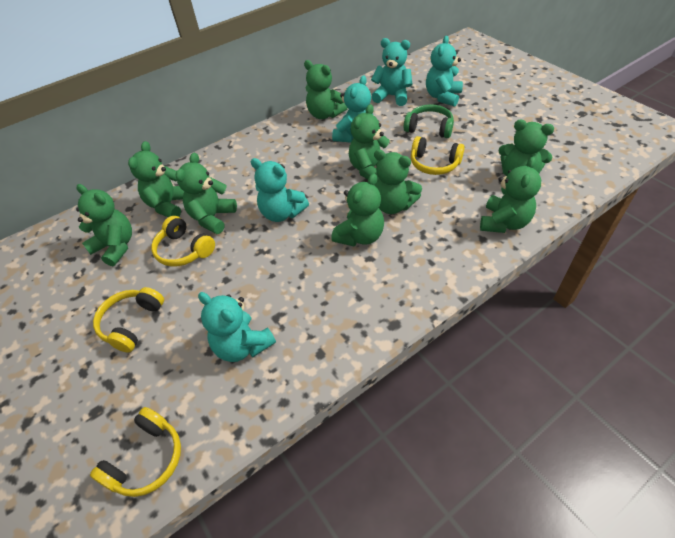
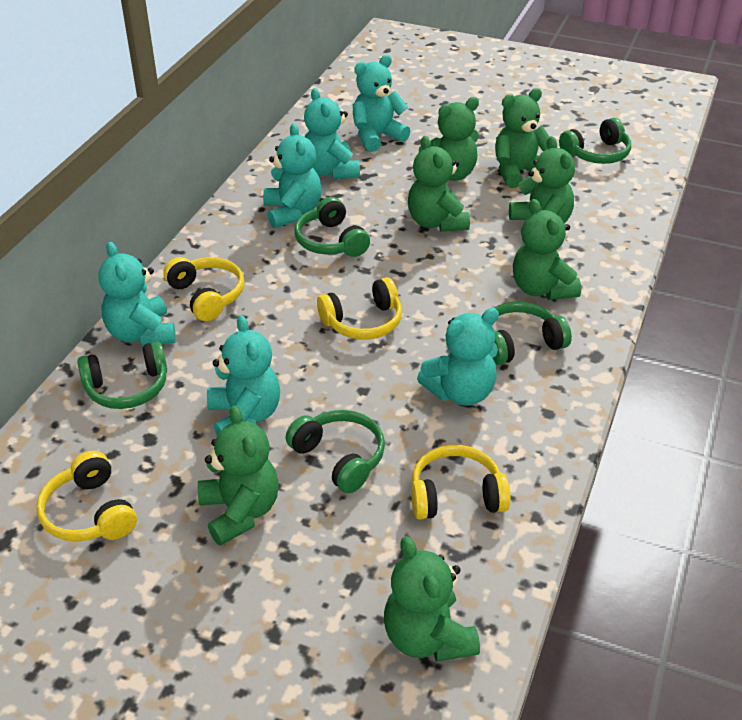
green headphones: [404,104,454,138] = 1 -> [77,341,167,409] [286,410,385,493] [295,197,370,257] [493,301,572,365] [559,118,631,164] = 5
green teddy bear: [76,184,132,266] [128,141,184,217] [175,153,237,234] [304,60,348,119] [331,174,384,246] [349,104,390,179] [374,149,422,214] [480,157,541,233] [499,120,554,176] = 9 -> [198,406,279,546] [384,536,480,662] [408,136,470,232] [419,97,479,181] [495,88,550,188] [509,136,575,236] [513,199,581,300] = 7
turquoise teddy bear: [198,292,276,362] [251,158,309,222] [332,75,373,143] [371,38,413,106] [426,36,463,107] = 5 -> [98,242,176,346] [207,315,280,436] [263,123,322,228] [304,88,360,179] [352,55,411,152] [417,308,499,406] = 6

